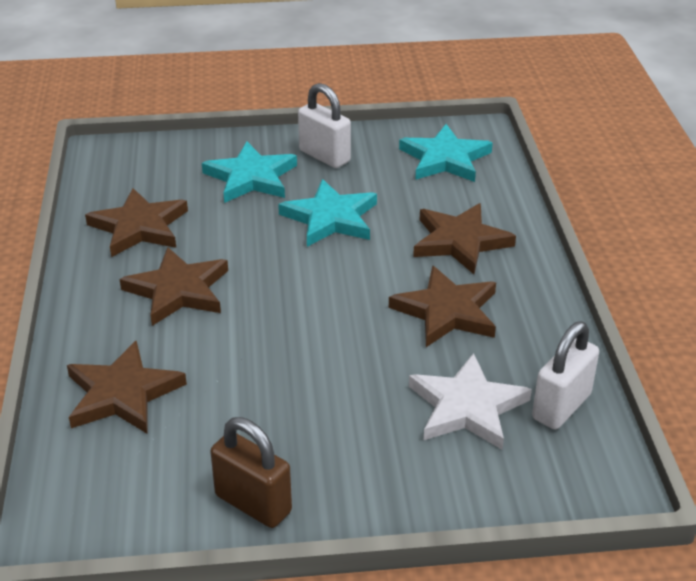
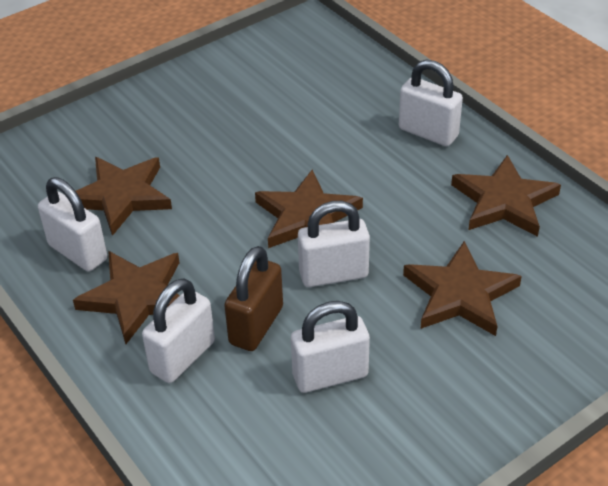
turquoise star: [202,142,297,203] [278,179,377,247] [399,124,493,182] = 3 -> none = 0
white padlock: [298,83,351,168] [532,322,599,430] = 2 -> [38,177,107,272] [142,278,215,383] [291,301,370,393] [298,201,370,287] [399,60,463,146] = 5
white star: [409,353,532,450] = 1 -> none = 0

